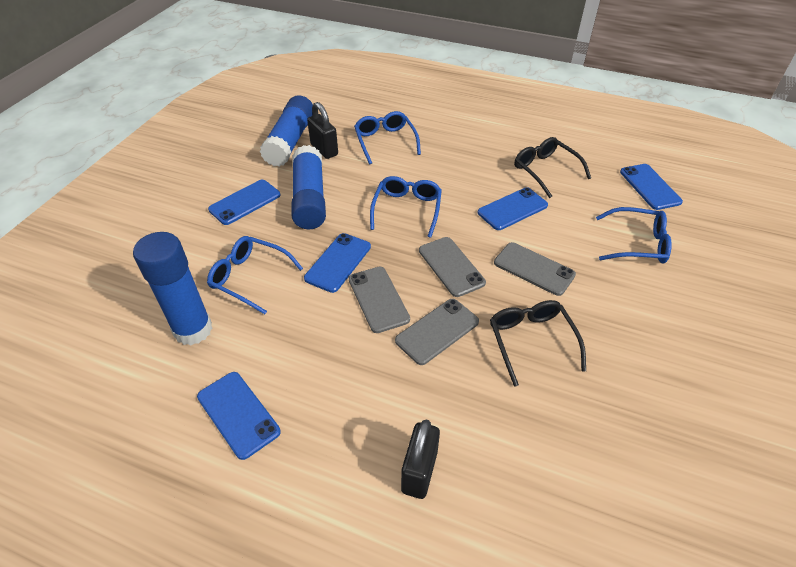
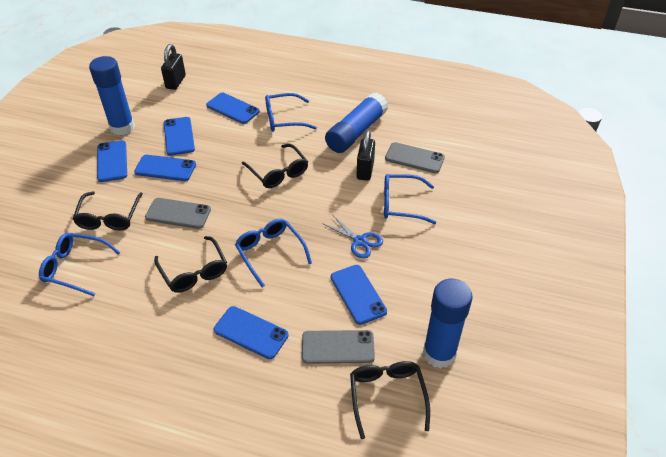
black glasses: [490,300,586,387] [514,137,591,198] = 2 -> [73,191,143,231] [154,236,227,293] [242,144,308,188] [350,361,430,439] = 4
blue phone: [197,372,281,460] [208,180,281,225] [304,233,371,293] [478,187,548,230] [620,164,683,210] = 5 -> [97,140,127,182] [134,155,196,181] [164,117,195,156] [206,93,260,124] [214,306,289,359] [331,265,387,325] = 6
blue scissors: none = 0 -> [322,215,383,259] = 1
grey phone: [349,267,410,333] [395,299,479,365] [419,237,486,297] [494,242,576,296] = 4 -> [145,198,211,229] [302,330,375,364] [385,142,445,173] = 3

